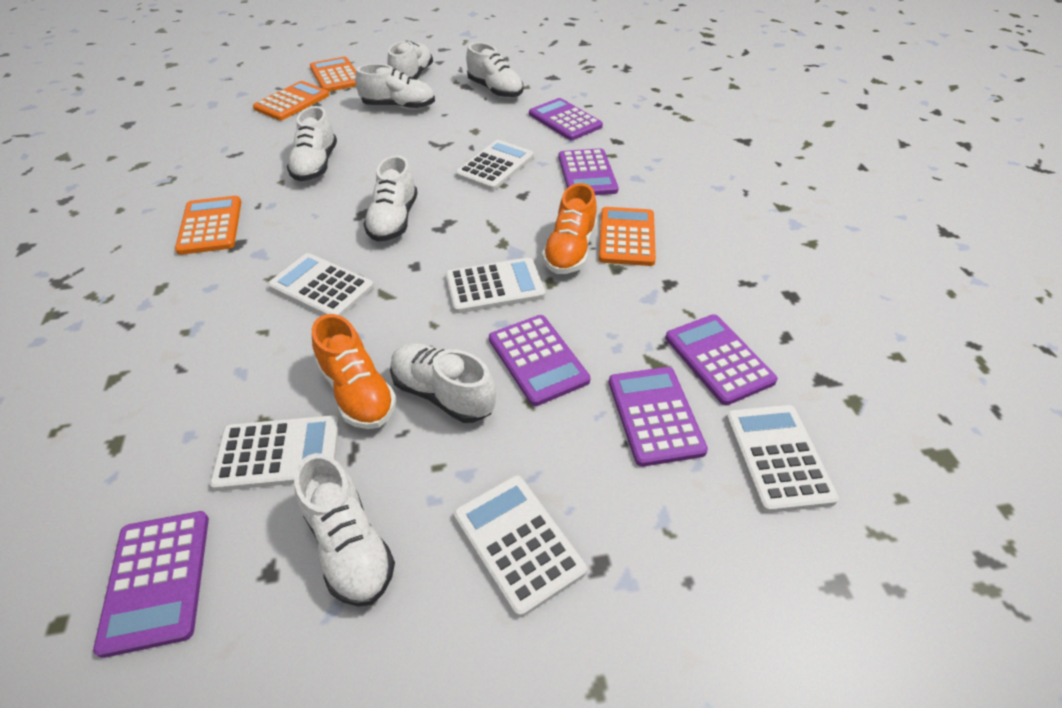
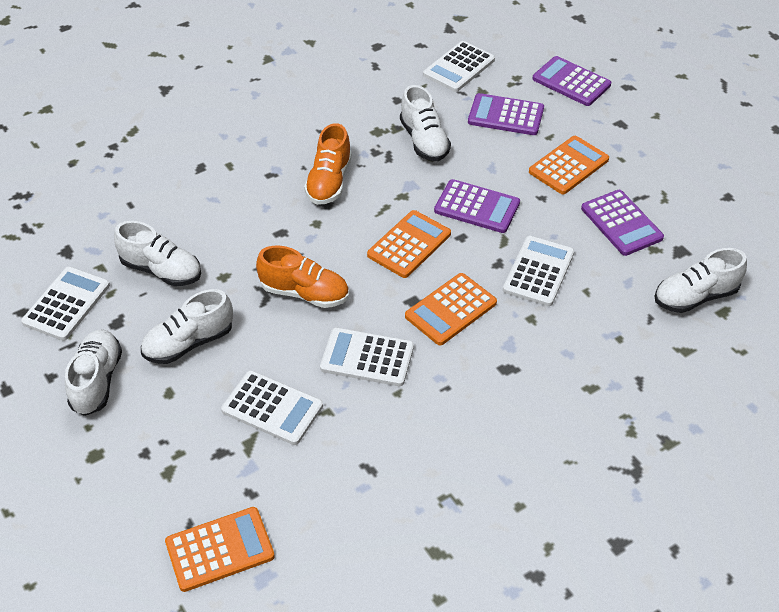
purple calculator: [93,511,209,658] [489,315,591,406] [529,98,603,140] [558,148,619,195] [609,367,708,467] [665,314,778,406] = 6 -> [434,179,520,233] [468,93,544,135] [532,56,611,106] [581,190,664,256] = 4
white calculator: [210,415,340,491] [268,253,374,316] [446,258,545,313] [454,475,587,617] [456,140,534,190] [726,405,839,513] = 6 -> [21,266,110,341] [221,370,323,445] [320,328,414,386] [423,41,495,92] [503,236,574,306] = 5
white shoe: [287,106,337,181] [294,453,395,607] [355,64,435,110] [363,155,418,242] [387,40,433,80] [390,343,496,423] [466,42,524,98] = 7 -> [65,329,122,416] [114,221,201,286] [141,289,233,364] [400,85,451,161] [654,248,747,313] = 5

